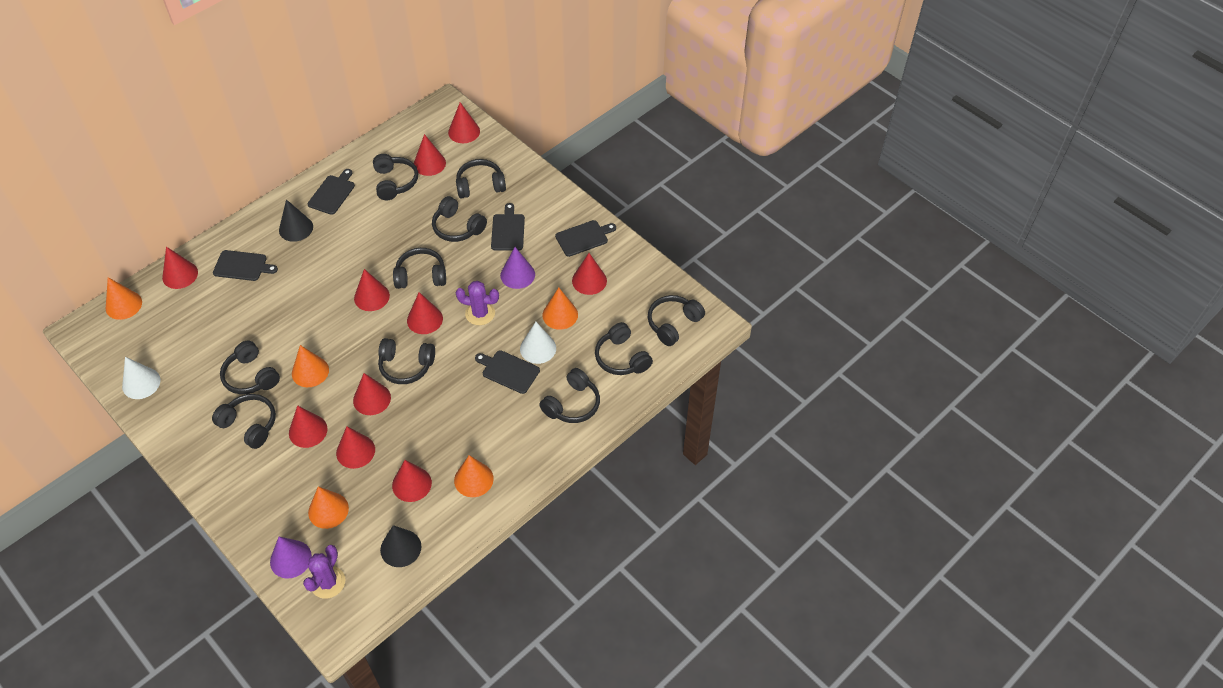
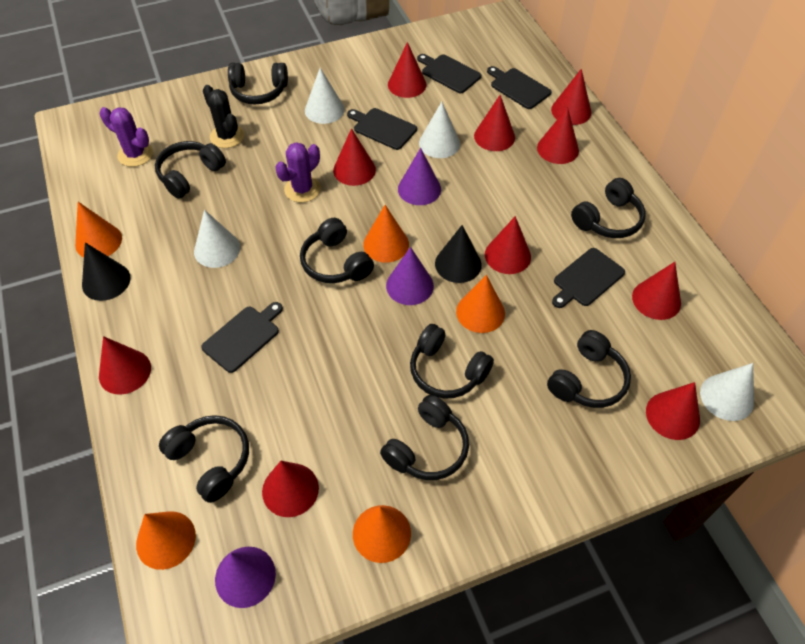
black cactus: none = 0 -> [203,85,244,148] = 1
black headphones: [212,394,276,449] [220,340,280,394] [373,154,418,200] [378,338,435,384] [393,248,446,289] [432,196,487,242] [456,159,506,199] [539,368,600,423] [595,322,653,375] [648,295,705,346] = 10 -> [155,141,226,199] [159,415,249,503] [228,63,288,104] [300,218,374,283] [380,395,469,480] [410,324,494,399] [547,330,631,408] [571,178,646,238] = 8
purple cone: [270,537,312,578] [500,247,535,289] = 2 -> [215,547,276,608] [386,247,434,305] [398,148,441,205] = 3
white cone: [122,357,161,399] [520,322,556,364] = 2 -> [194,210,240,268] [305,68,345,124] [419,102,460,158] [700,363,754,421] = 4

